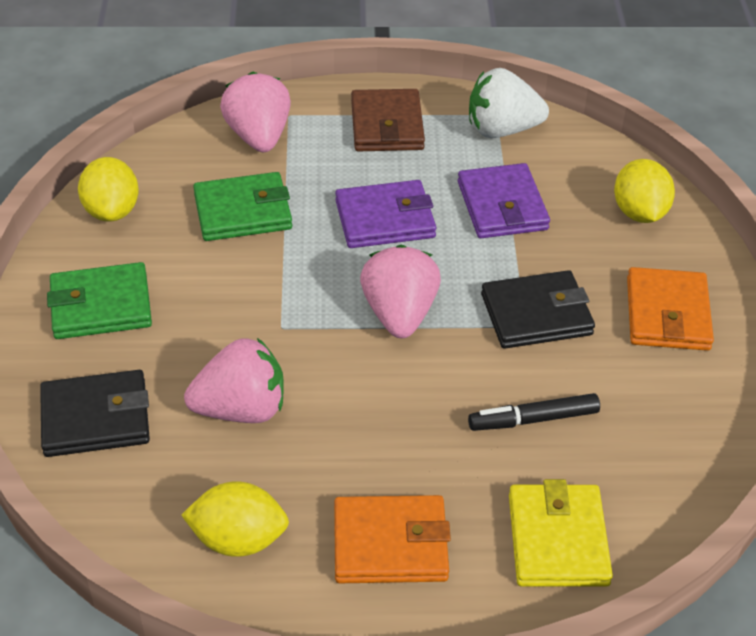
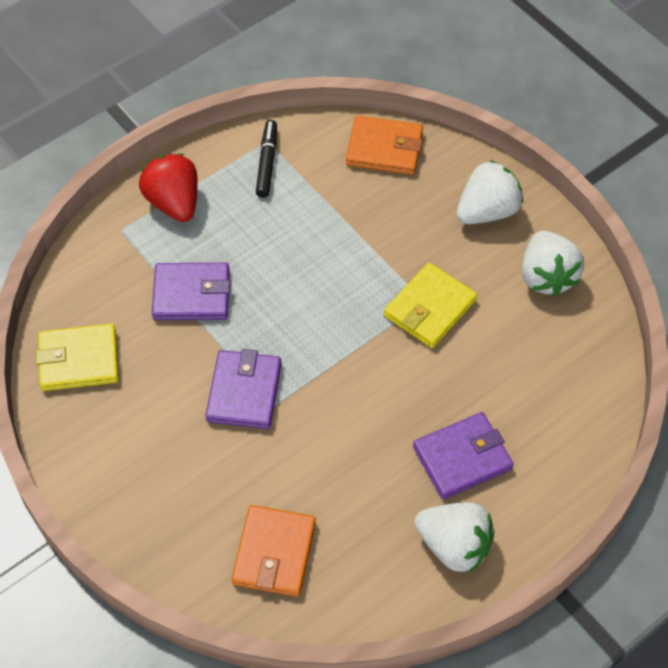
black wallet: [40,370,150,457] [481,270,595,349] = 2 -> none = 0
brown wallet: [351,89,425,151] = 1 -> none = 0
green wallet: [47,262,152,339] [193,172,292,241] = 2 -> none = 0
pink strawberry: [184,338,284,423] [220,72,291,152] [360,245,441,338] = 3 -> none = 0
purple wallet: [335,180,436,248] [458,163,550,238] = 2 -> [152,263,230,320] [205,349,282,429] [413,412,514,500] = 3
red strawberry: none = 0 -> [139,153,198,222] = 1
white strawberry: [469,68,549,138] = 1 -> [415,502,495,573] [457,160,523,224] [522,231,584,297] = 3
yellow lemon: [78,157,139,222] [181,481,289,557] [614,159,675,223] = 3 -> none = 0
yellow wallet: [509,479,613,587] = 1 -> [36,323,119,391] [384,263,477,348] = 2

